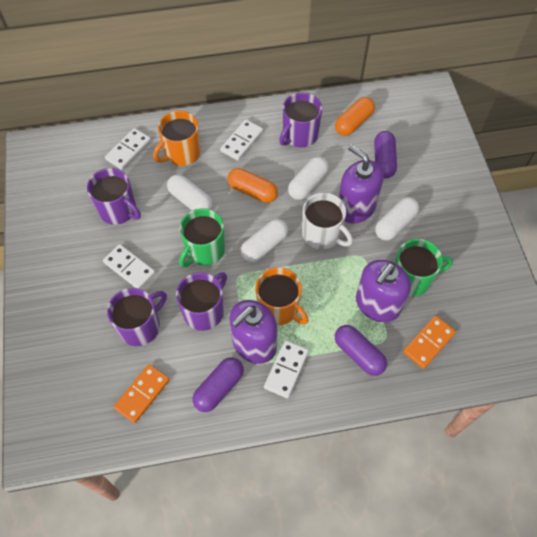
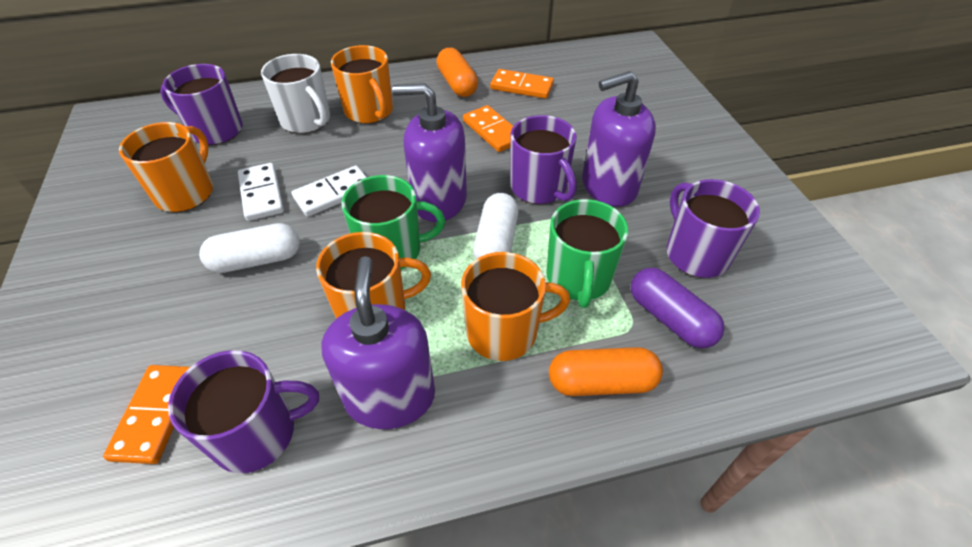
orange domino: [114,364,170,423] [403,316,456,369] = 2 -> [103,365,190,464] [463,105,513,152] [490,69,554,99] = 3
orange mug: [153,111,201,166] [255,267,308,325] = 2 -> [119,122,213,212] [316,232,431,319] [331,45,393,124] [461,252,570,361] = 4
purple capsule: [193,357,244,412] [335,325,387,376] [374,131,397,178] = 3 -> [631,267,725,348] = 1
white capsule: [167,174,213,210] [240,219,288,262] [288,157,329,200] [375,197,419,241] = 4 -> [199,223,300,273] [473,193,518,259] = 2
white domino: [103,244,155,289] [105,128,151,170] [220,120,263,161] [264,340,309,398] = 4 -> [238,163,284,221] [291,165,367,217] = 2

